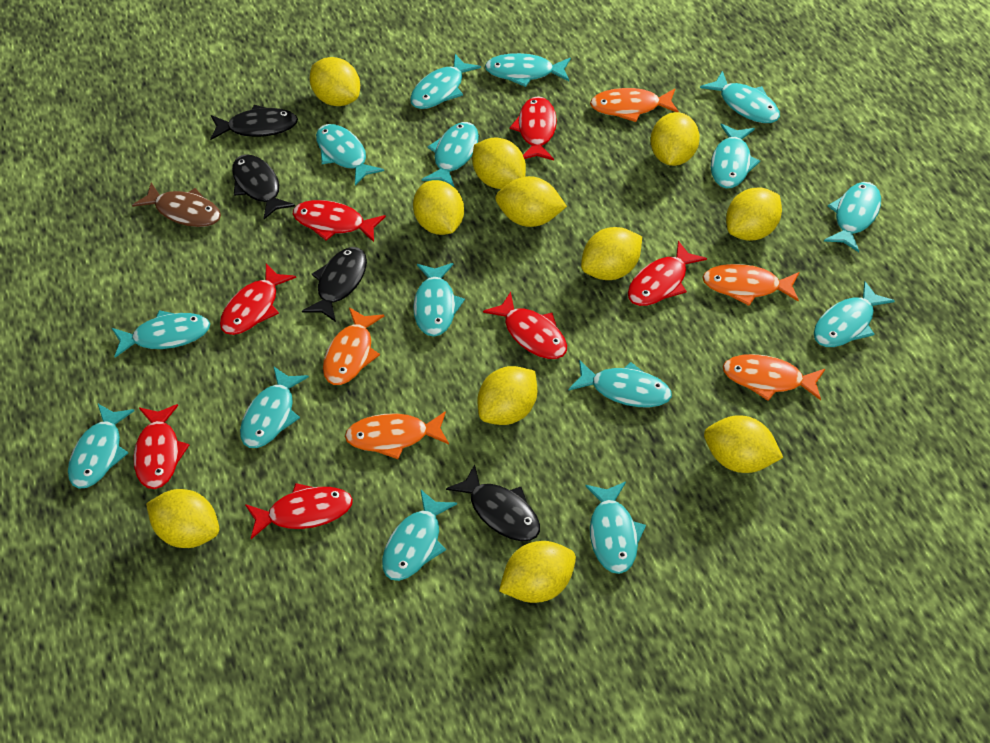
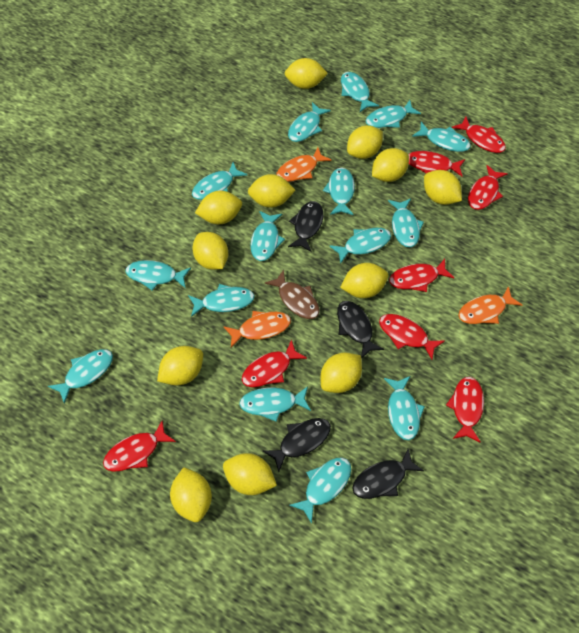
orange fish: [323,307,384,385] [345,411,449,459] [590,88,679,122] [702,264,799,306] [723,354,825,401] = 5 -> [223,311,291,348] [276,147,332,182] [458,286,522,324] = 3
red fish: [133,404,189,489] [220,264,296,335] [245,483,353,539] [293,200,386,242] [483,292,567,359] [510,96,557,160] [628,241,707,306] = 7 -> [103,420,176,472] [242,339,307,387] [379,314,445,359] [389,259,454,292] [408,151,465,176] [446,377,484,443] [452,116,506,153] [468,165,508,210] = 8
yellow lemon: [146,489,219,548] [310,57,360,106] [413,180,464,235] [472,137,526,189] [478,366,537,425] [495,176,567,227] [499,541,576,603] [581,227,642,280] [651,112,700,166] [704,415,783,473] [726,187,782,241] = 11 -> [157,346,203,386] [170,467,212,522] [192,232,228,270] [195,191,242,224] [223,453,277,495] [248,174,295,208] [284,58,328,89] [320,353,362,393] [340,263,388,298] [347,125,383,159] [372,148,409,182] [424,170,462,205] = 12

